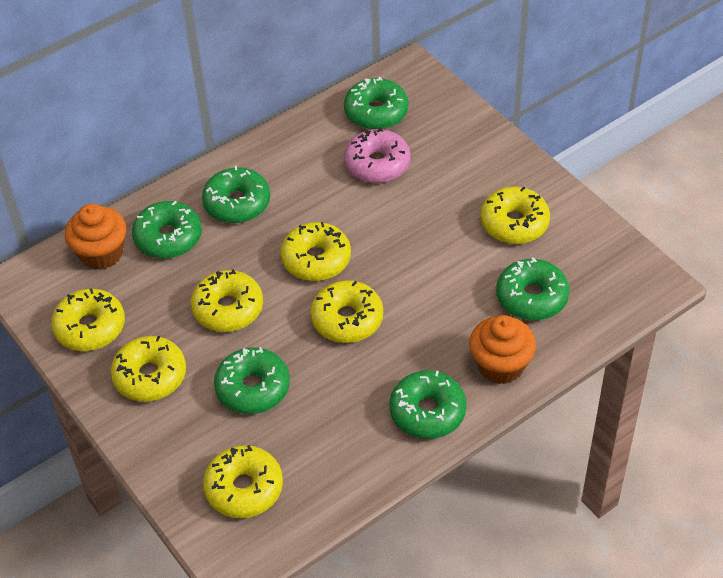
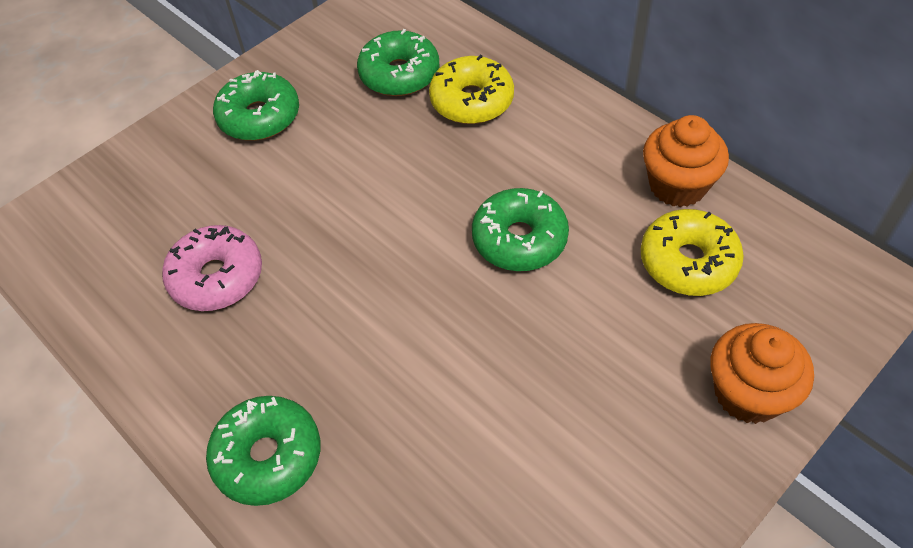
green donut: [132,201,202,259] [202,166,270,223] [214,347,290,414] [344,77,408,130] [389,370,467,439] [496,258,569,320] = 6 -> [206,396,320,506] [213,70,299,141] [357,29,439,96] [472,188,569,271] = 4
yellow donut: [51,288,125,351] [111,336,186,402] [191,269,263,332] [203,445,283,518] [280,222,351,281] [310,280,383,343] [480,187,550,244] = 7 -> [429,55,514,124] [641,209,744,296] = 2

